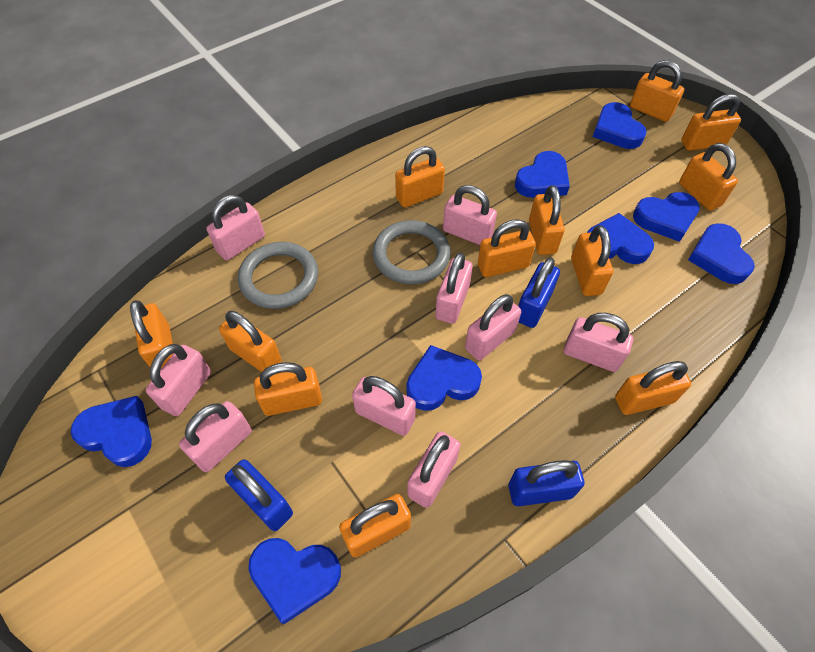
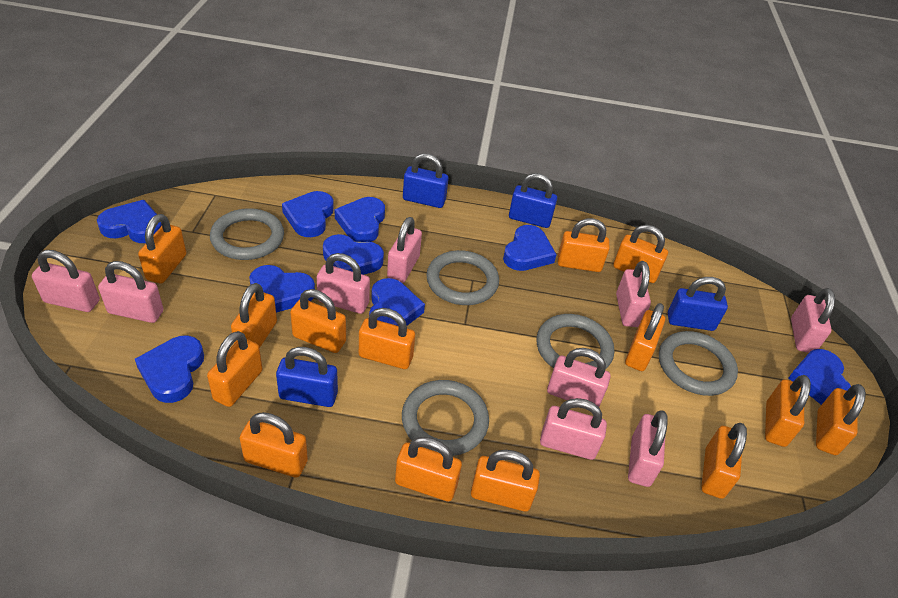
blue heart: [71,396,152,467] [248,538,341,624] [406,345,482,411] [515,151,570,198] [587,213,654,264] [593,102,647,149] [633,192,700,242] [688,223,755,284] = 8 -> [97,200,162,243] [135,335,204,403] [249,265,315,313] [282,191,334,237] [323,234,384,275] [335,197,385,242] [369,278,425,326] [503,225,557,271] [789,349,851,405] = 9
blue padlock: [225,459,293,531] [508,460,584,506] [518,257,560,328] = 3 -> [276,347,338,407] [403,153,449,208] [509,173,557,228] [668,277,728,331] = 4
grey ring: [238,242,318,309] [373,220,451,284] = 2 -> [210,208,284,260] [402,380,489,456] [426,250,499,305] [537,314,614,368] [659,331,738,396] = 5
orange padlock: [130,300,174,370] [219,311,281,372] [254,362,322,416] [339,494,411,557] [395,146,445,208] [478,219,536,277] [529,185,565,255] [571,225,613,296] [615,361,691,415] [630,60,684,122] [679,143,738,211] [681,94,741,151] = 12 -> [138,214,187,283] [207,331,262,407] [231,283,277,348] [240,412,308,478] [290,289,346,353] [359,308,415,369] [395,437,462,502] [471,450,540,512] [558,218,610,272] [613,225,668,283] [625,303,665,371] [701,423,747,499] [765,375,811,447] [816,384,866,455] = 14

